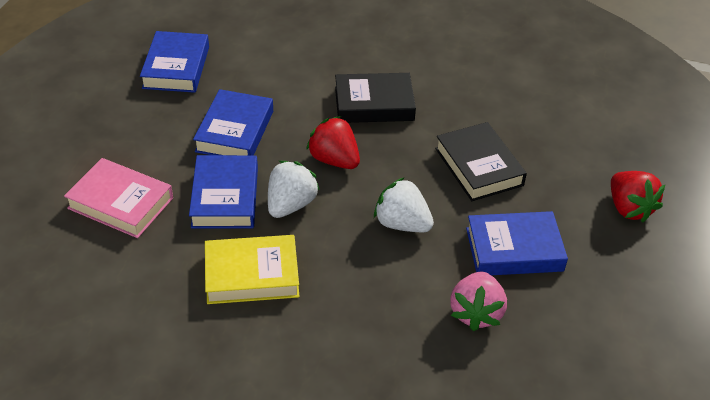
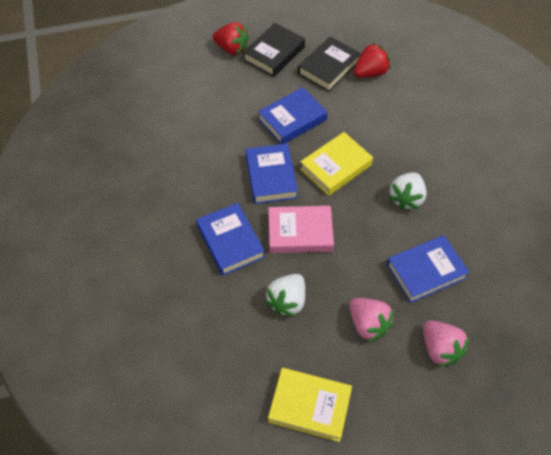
pink strawberry: [450,271,507,331] = 1 -> [349,298,394,342] [423,321,469,367] = 2
yellow book: [205,235,300,304] = 1 -> [268,368,352,442] [300,132,373,196] = 2

